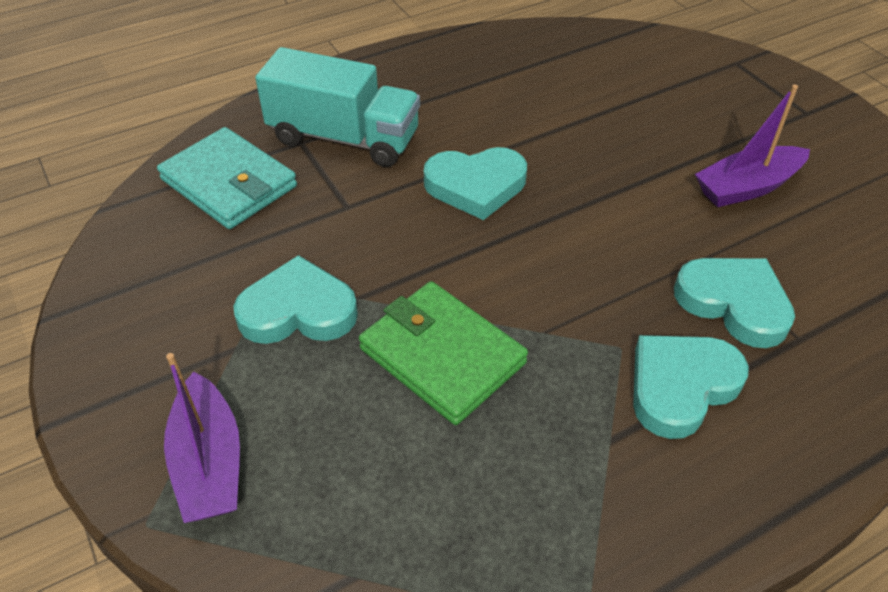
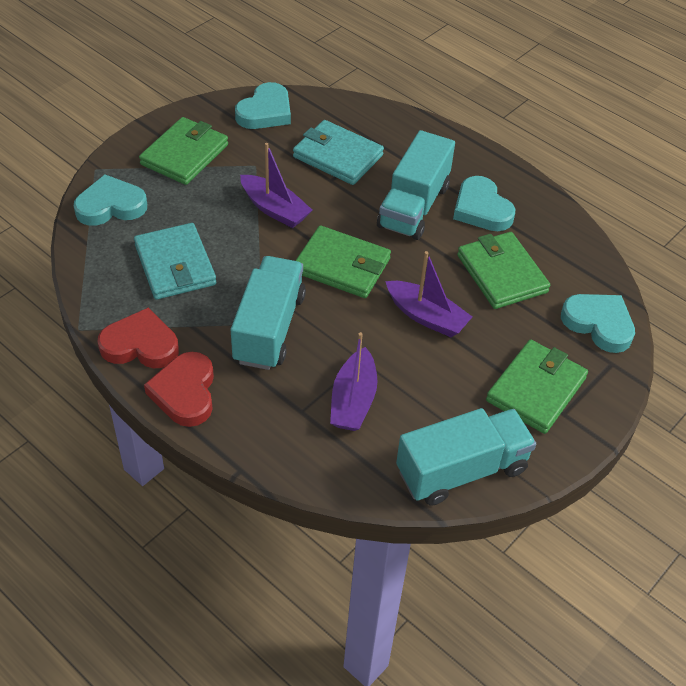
green wallet: [359,281,528,425] = 1 -> [139,117,228,185] [295,226,391,298] [457,232,550,309] [486,340,588,434] = 4
purple boat: [164,353,240,523] [695,85,810,207] = 2 -> [240,143,312,228] [330,332,377,431] [385,251,472,337] = 3
red heart: none = 0 -> [98,308,179,368] [144,352,214,427] = 2
turquoise truck: [255,47,420,167] = 1 -> [231,256,306,370] [377,130,455,240] [396,408,536,506] = 3
turquoise wallet: [157,127,297,229] = 1 -> [134,223,216,300] [293,120,384,185] = 2

